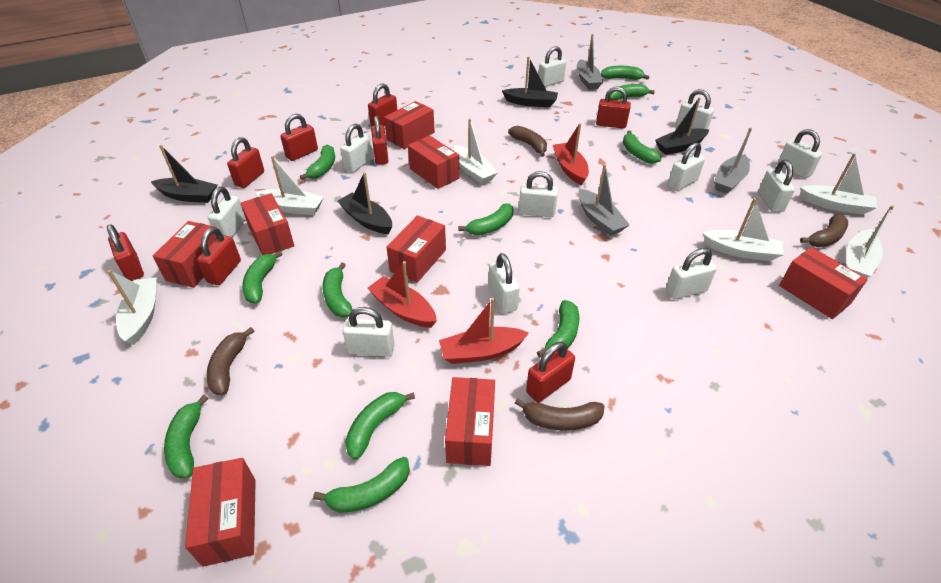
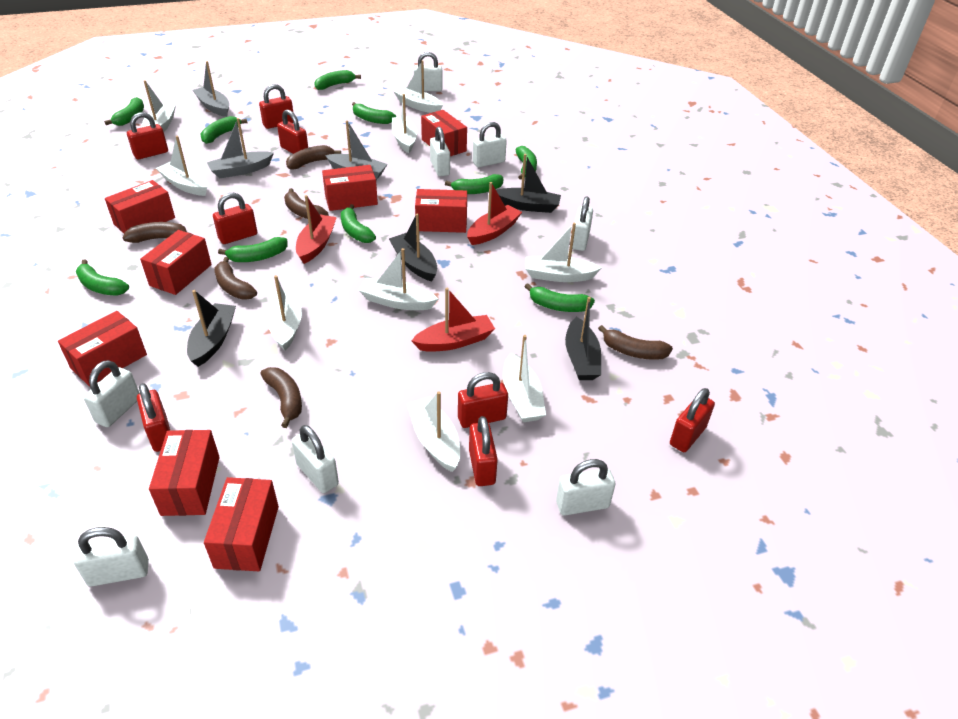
brown banana: [207,327,254,395] [508,126,547,157] [515,398,605,431] [800,214,848,247] = 4 -> [123,222,192,243] [214,257,257,300] [261,367,302,428] [284,188,328,219] [286,145,341,169] [598,325,673,360] = 6
green banana: [164,395,208,478] [242,250,283,304] [300,145,335,180] [313,457,410,513] [322,262,352,318] [345,392,415,460] [458,203,513,235] [537,300,579,357] [601,66,649,80] [609,84,655,100] [623,131,662,164] = 11 -> [76,259,129,295] [104,97,144,126] [200,116,247,144] [218,237,287,262] [314,70,361,90] [341,204,376,243] [352,102,396,124] [445,174,503,194] [516,146,537,180] [525,283,595,312] = 10
white boat: [107,270,157,345] [255,156,324,215] [453,119,498,184] [703,198,784,261] [800,153,877,215] [847,205,894,278] = 6 -> [142,80,176,132] [156,136,208,196] [267,275,302,351] [358,248,438,310] [392,94,417,153] [394,60,443,113] [407,391,460,472] [503,335,546,422] [525,223,602,282] = 9
white padlock: [208,186,246,237] [340,123,373,173] [343,307,395,357] [489,253,520,313] [519,171,558,217] [538,46,566,87] [666,248,717,299] [668,142,705,191] [676,89,714,129] [758,160,795,212] [778,129,823,179] = 11 -> [73,527,149,587] [84,360,139,427] [292,425,339,493] [414,52,443,91] [430,127,450,176] [473,122,507,167] [556,459,615,516] [572,196,593,251] = 8

